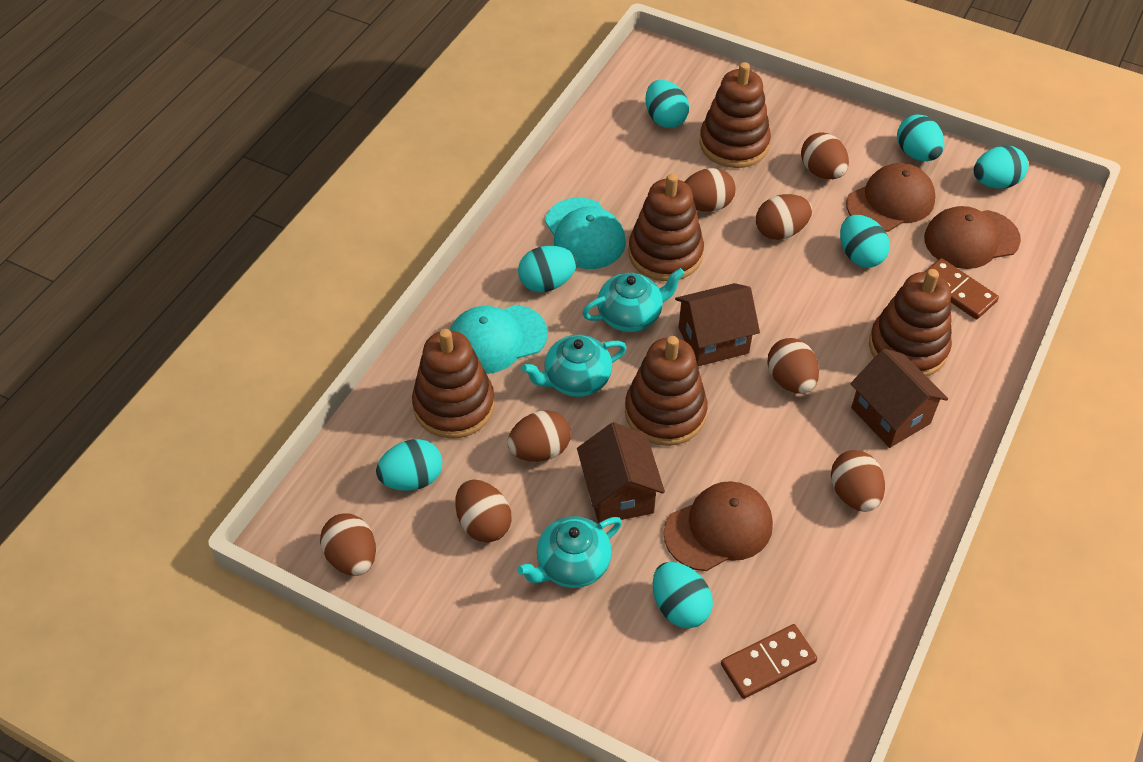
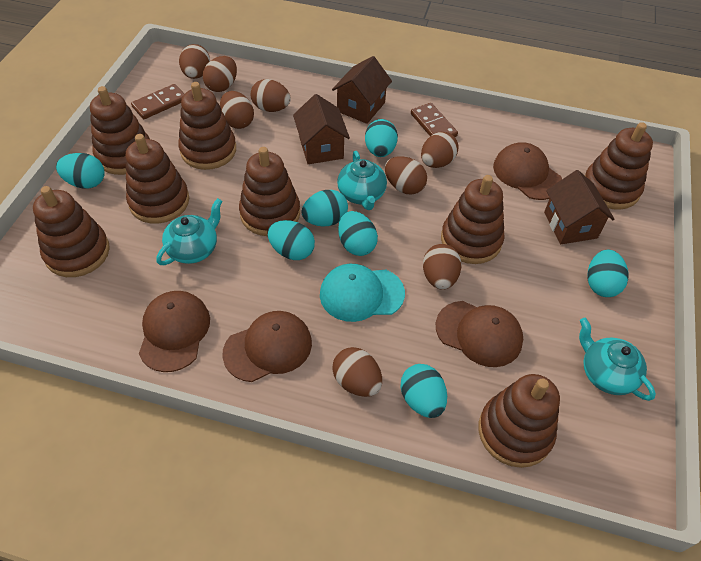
brown cap: [663,481,773,571] [846,163,935,232] [924,206,1021,269] = 3 -> [139,291,210,372] [222,311,312,382] [436,301,523,367] [493,142,562,200] = 4
brown stacking toy: [412,329,495,439] [625,336,708,446] [628,173,704,281] [699,62,771,168] [869,269,952,376] = 5 -> [33,186,110,277] [90,86,150,175] [126,134,189,224] [178,82,236,170] [239,147,300,236] [441,175,505,264] [478,374,560,468] [585,122,653,210] = 8
turquoise cap: [450,305,548,374] [545,197,626,269] = 2 -> [320,264,405,322] = 1

